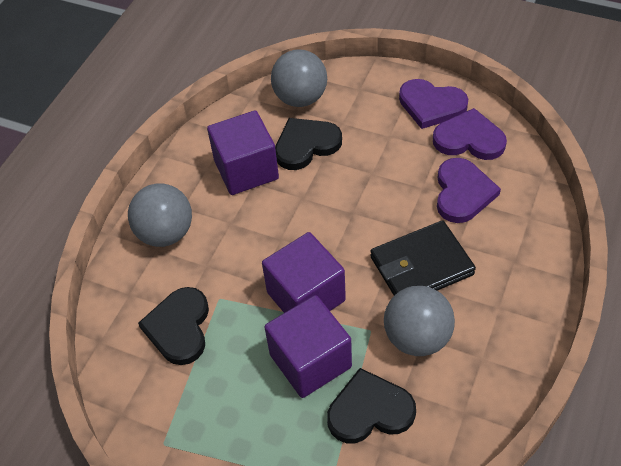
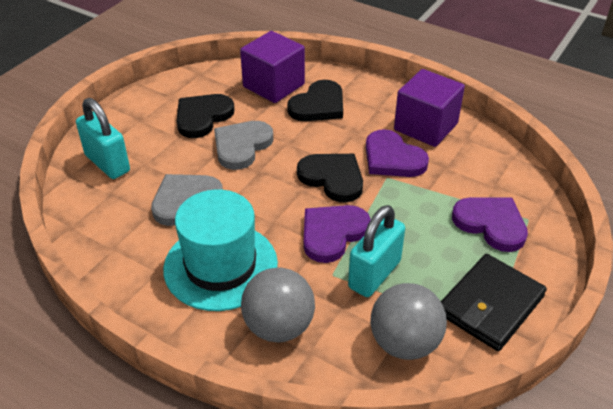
grey ball: [128,184,192,247] [271,49,327,107] [384,286,455,356] = 3 -> [241,268,315,342] [370,283,447,360] = 2
grey heart: none = 0 -> [151,174,223,226] [214,121,273,170] = 2
purple cube: [207,110,279,195] [262,232,346,313] [265,295,352,398] = 3 -> [240,31,305,103] [394,69,465,147] = 2
turquoise hat: none = 0 -> [163,189,278,311] = 1
turquoise padlock: none = 0 -> [76,98,130,179] [348,205,405,297] = 2

